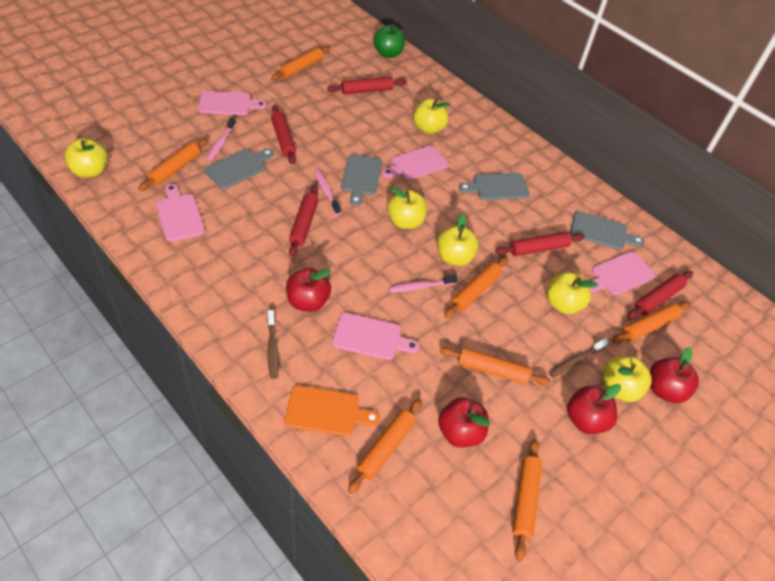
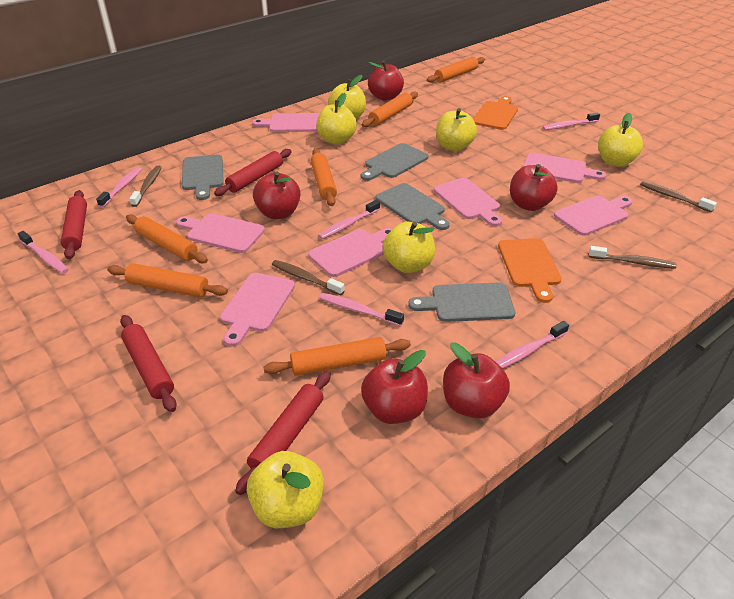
brown toothbrush: [267,310,279,379] [549,338,609,377] = 2 -> [129,166,162,207] [272,260,345,295] [589,246,677,269] [640,181,717,212] = 4
green apple: [373,24,405,58] = 1 -> none = 0
orange cutting board: [284,386,380,436] = 1 -> [473,96,518,130] [498,238,562,303] = 2
orange rolling pin: [138,138,208,191] [271,46,330,81] [348,399,422,494] [439,347,550,385] [444,257,508,318] [512,439,542,561] [612,301,691,344] = 7 -> [107,263,228,297] [126,214,208,263] [264,337,411,376] [311,149,337,206] [362,92,418,127] [427,57,485,83] = 6
pink cutting board: [156,184,205,242] [198,91,267,115] [332,313,419,360] [382,145,449,180] [589,251,655,295] = 5 -> [176,213,265,253] [220,273,295,347] [252,113,320,132] [308,228,392,277] [434,178,502,226] [523,153,606,183] [554,195,633,236] = 7
pink toothbrush: [207,117,236,161] [314,170,341,215] [389,274,458,293] = 3 -> [18,231,69,274] [96,167,142,208] [318,200,380,239] [319,293,404,326] [496,321,569,369] [542,112,600,130] = 6
red apple: [286,268,331,312] [438,397,490,448] [567,384,621,434] [650,347,699,403] = 4 -> [253,172,301,219] [361,350,428,424] [368,61,404,101] [443,342,510,419] [510,164,558,211] = 5
red rolling pin: [271,105,296,164] [289,185,318,257] [327,77,407,94] [495,232,585,256] [627,271,693,319] = 5 -> [61,190,87,259] [120,315,177,412] [214,149,292,196] [235,371,331,495] = 4

